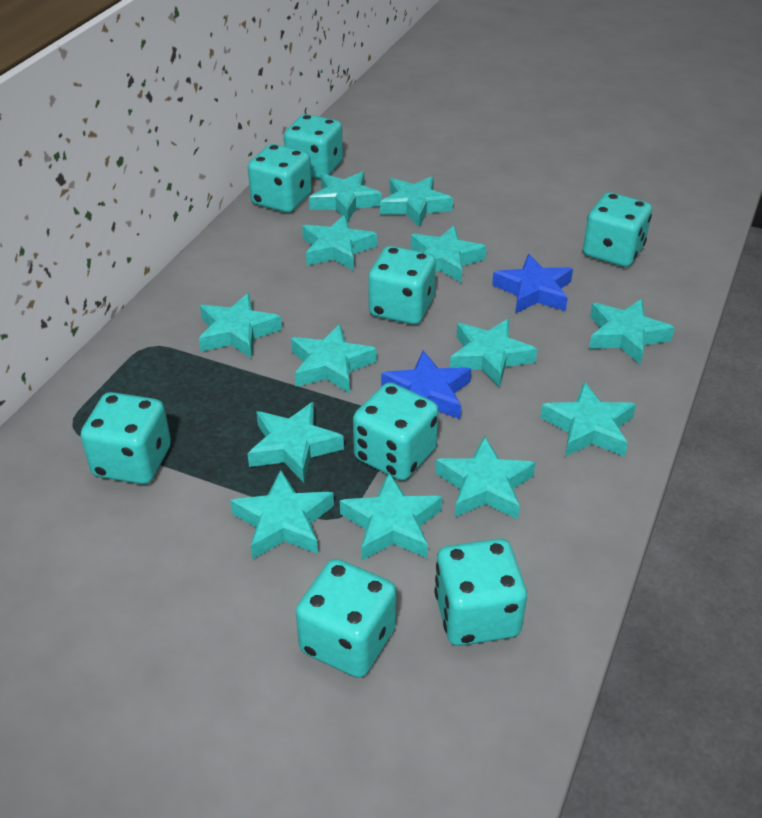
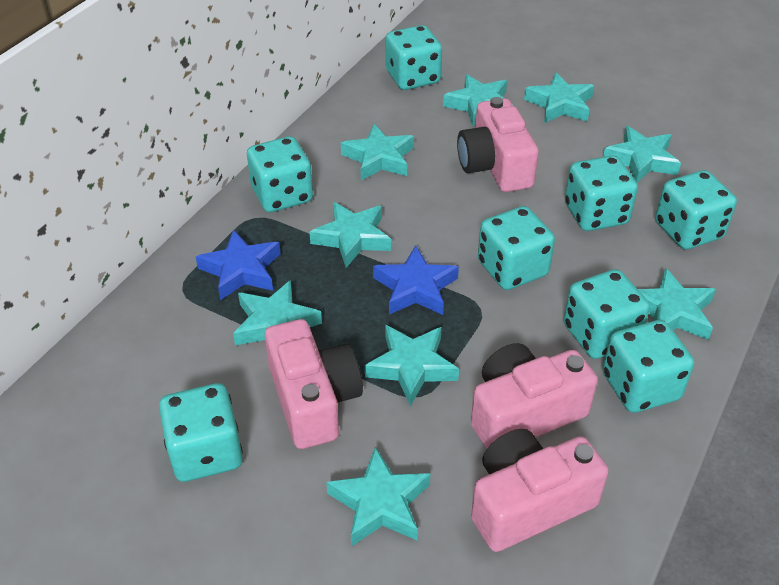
pink camera: none = 0 -> [265,319,363,449] [457,97,539,192] [471,343,598,449] [471,429,608,552] = 4
turquoise star: [199,293,282,359] [230,470,334,560] [247,402,344,483] [291,324,377,394] [302,215,377,271] [309,172,382,222] [340,472,442,560] [380,176,453,227] [411,226,487,283] [435,436,536,520] [450,319,537,387] [540,382,636,457] [589,299,675,365] = 13 -> [233,280,322,346] [309,202,391,268] [326,447,430,546] [341,124,414,180] [365,325,459,406] [443,74,513,127] [524,73,594,123] [603,126,681,182] [638,268,716,340] = 9

